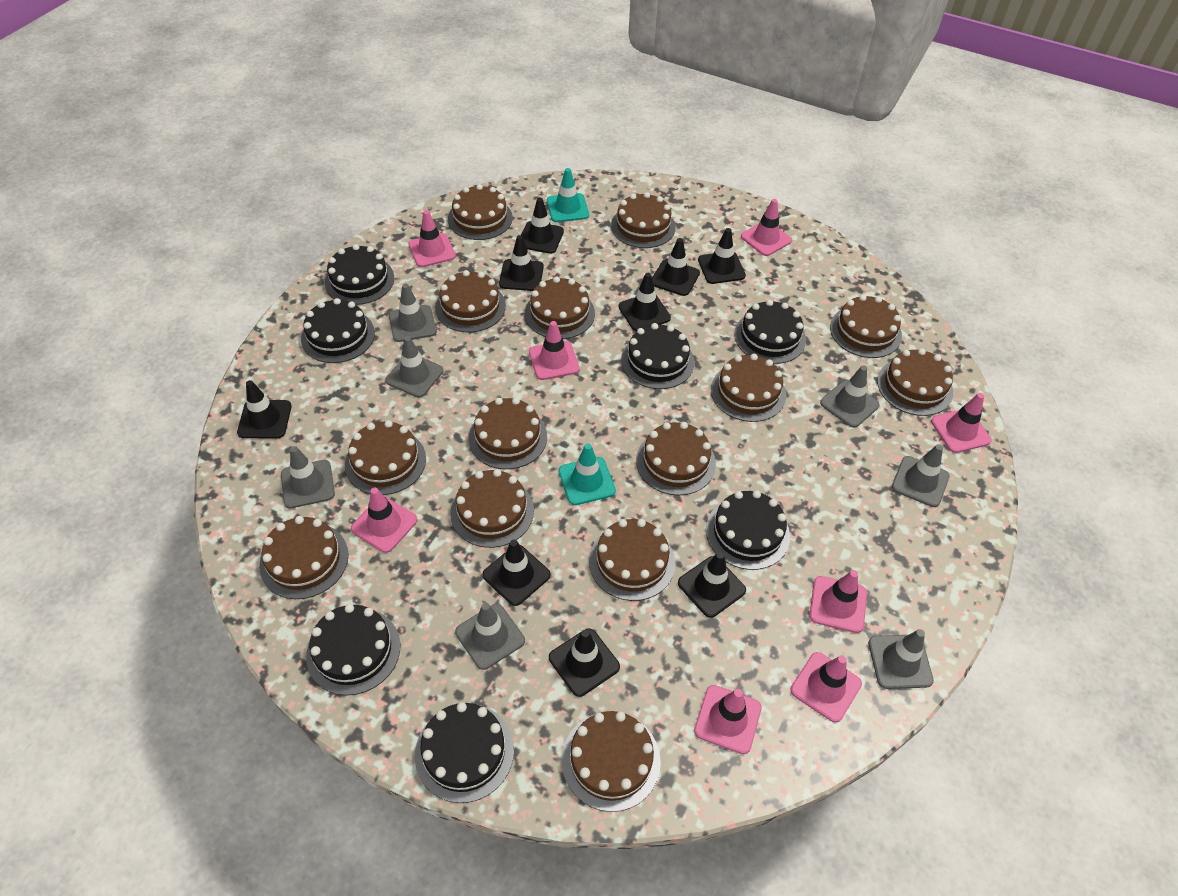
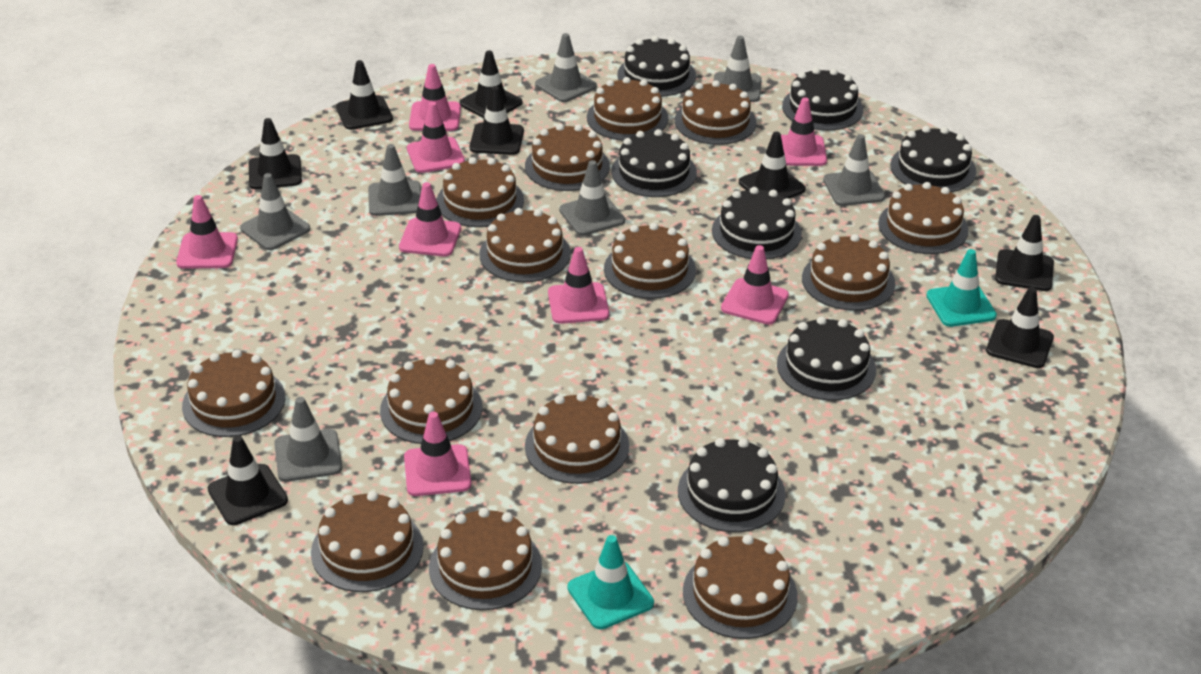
black traffic cone: [237,380,292,438] [483,540,551,606] [499,235,544,291] [521,198,564,254] [549,629,620,697] [619,273,671,331] [652,238,700,296] [678,552,746,618] [698,228,746,284] = 9 -> [208,435,288,525] [249,118,302,189] [336,60,393,130] [459,51,522,118] [470,86,524,155] [739,132,806,199] [986,287,1054,368] [995,215,1054,291] = 8

